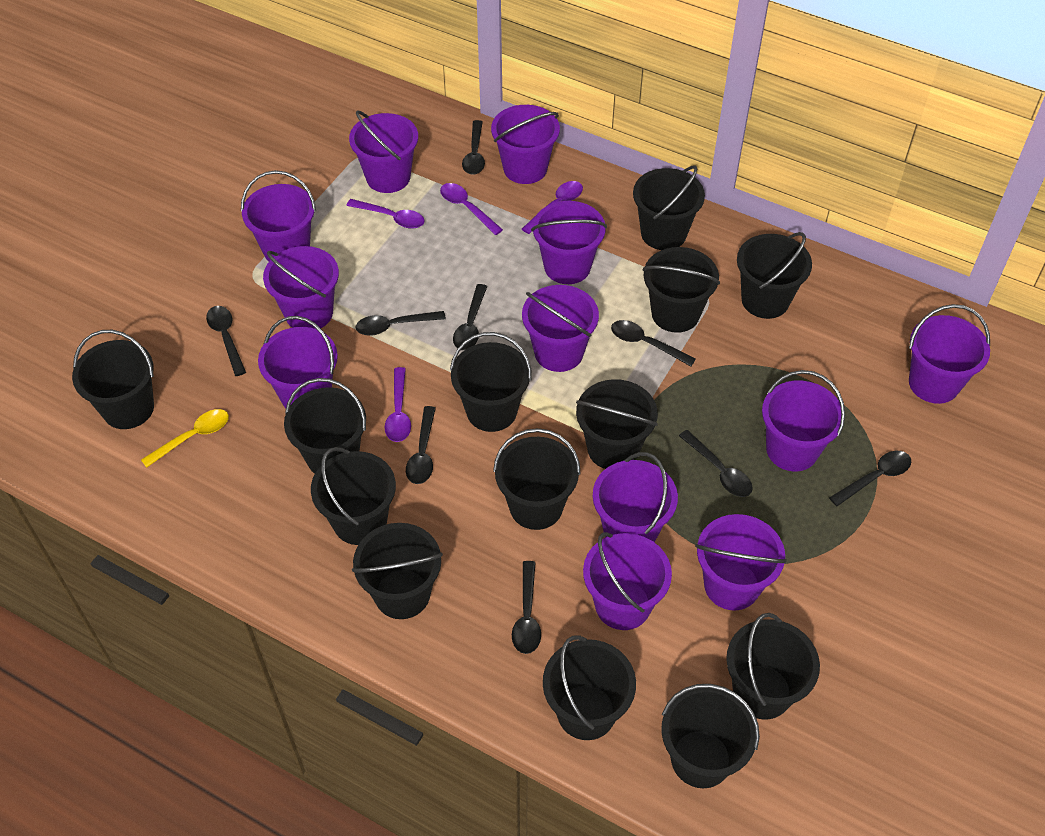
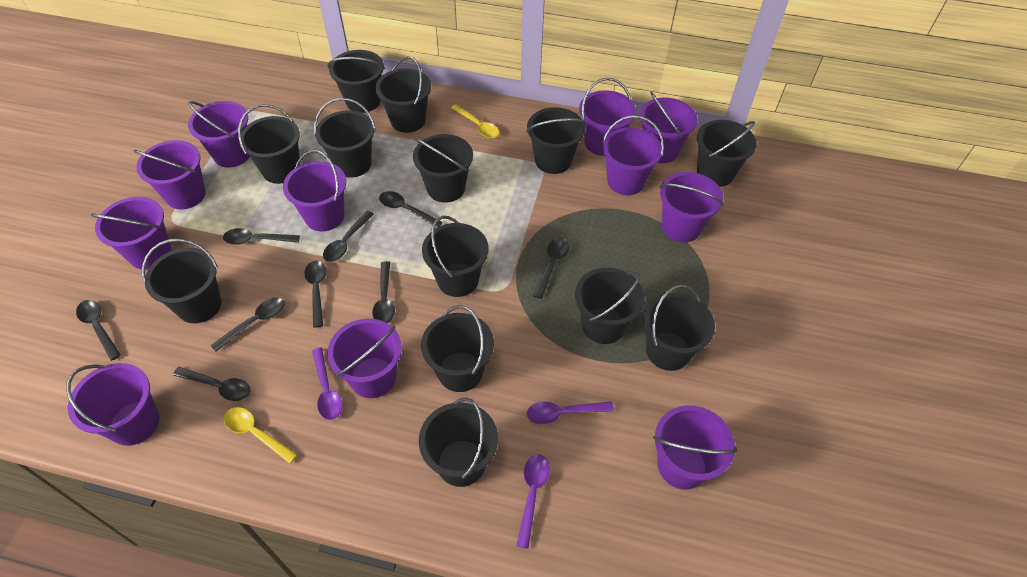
purple bucket: [241,170,316,262] [258,316,338,408] [263,246,339,329] [349,111,418,193] [491,105,560,184] [522,285,599,372] [531,201,607,284] [583,532,672,630] [593,452,678,543] [695,514,787,611] [762,370,845,471] [909,304,990,404] = 12 -> [66,363,160,446] [91,197,171,269] [134,140,206,209] [188,101,250,168] [283,150,346,231] [327,319,402,398] [579,78,636,156] [602,115,664,195] [640,92,697,163] [653,405,738,490] [660,172,724,242] = 11
purple spoon: [346,199,425,229] [384,367,411,442] [440,183,503,235] [522,181,583,234] = 4 -> [312,348,343,420] [516,454,550,549] [527,402,614,424] = 3
yellow spoon: [141,409,229,468] = 1 -> [224,407,297,464] [451,104,499,138] = 2

